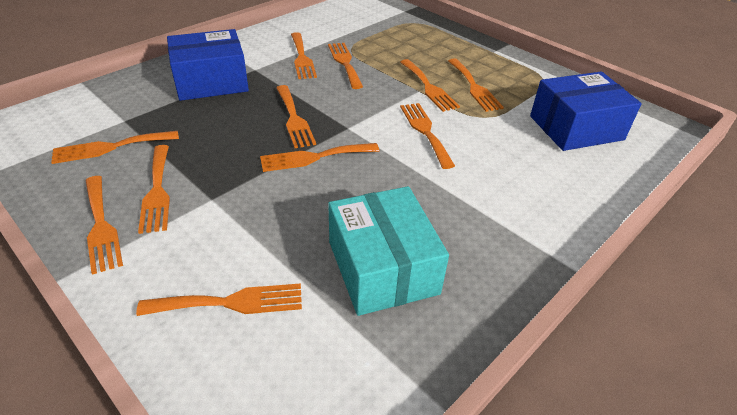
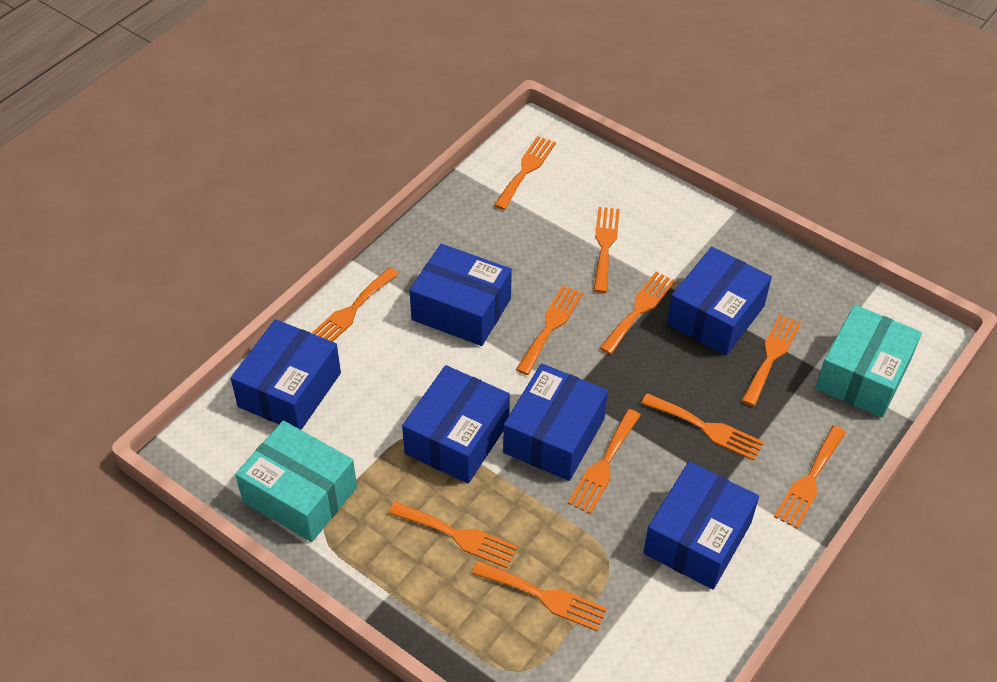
blue box: [167,29,249,101] [530,72,642,151] = 2 -> [231,319,341,430] [402,365,510,484] [409,244,512,346] [503,363,608,481] [643,462,759,589] [667,247,772,356] = 6
turquoise box: [328,186,449,316] = 1 -> [235,421,357,542] [815,305,922,418] = 2

